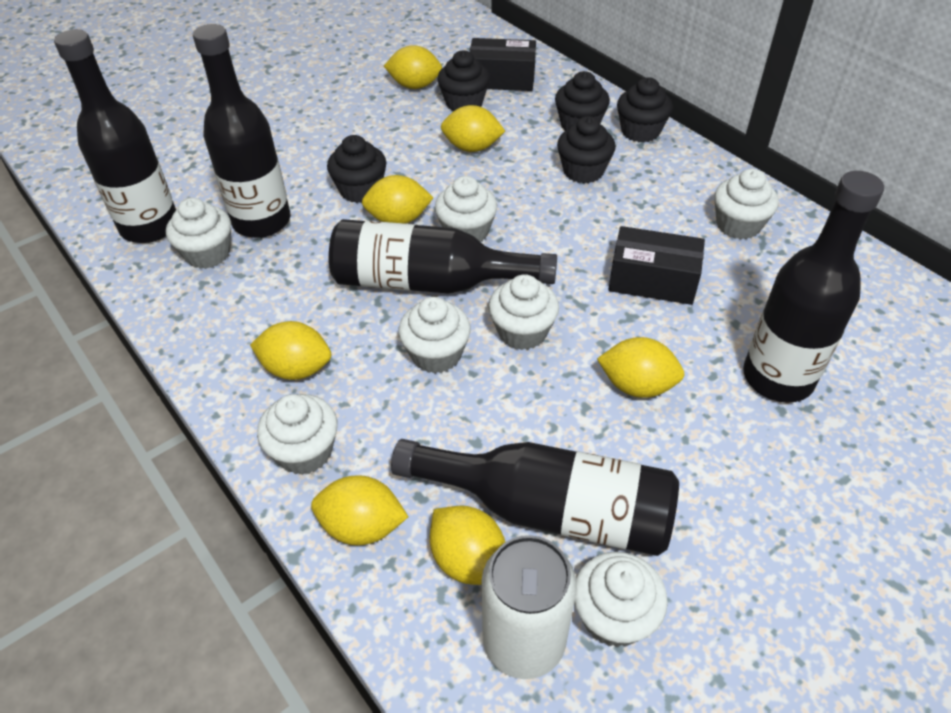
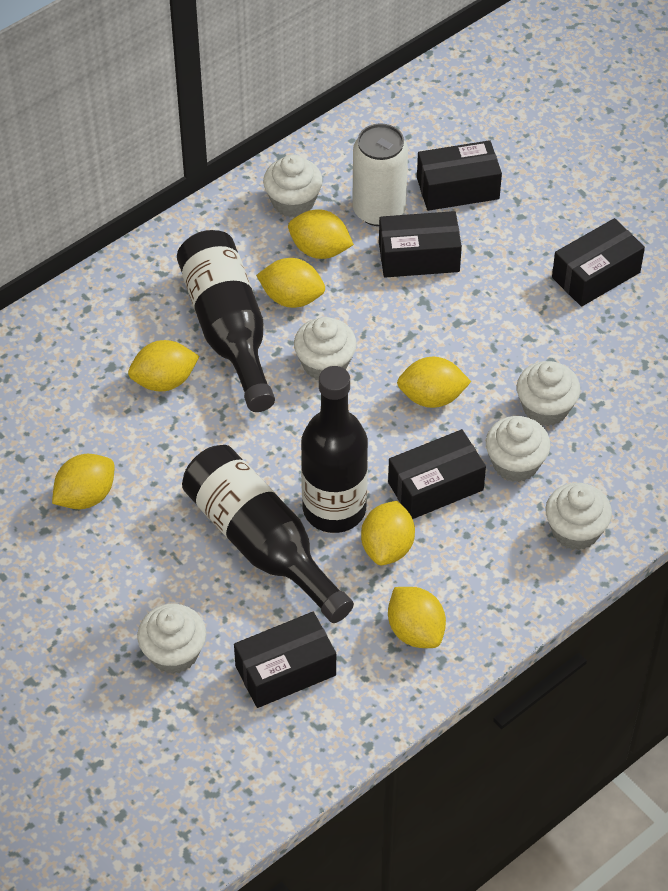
black bottle: [54,29,176,243] [193,24,290,238] [329,219,557,294] [391,439,679,556] [743,171,884,403] = 5 -> [177,230,275,412] [182,445,354,623] [301,366,368,533] = 3
black box: [470,38,536,91] [608,226,705,305] = 2 -> [234,612,336,708] [379,211,462,277] [388,429,486,519] [417,140,502,211] [552,218,645,307] = 5
black cupcake: [327,135,387,203] [437,50,490,111] [555,71,610,131] [557,116,616,184] [617,77,673,143] = 5 -> none = 0
white cupcake: [166,198,231,269] [257,394,338,475] [398,297,471,373] [435,176,497,242] [488,274,559,350] [574,552,668,648] [714,169,779,240] = 7 -> [137,604,206,674] [263,154,323,217] [294,317,357,380] [486,416,551,482] [517,361,580,426] [545,483,612,550] = 6

